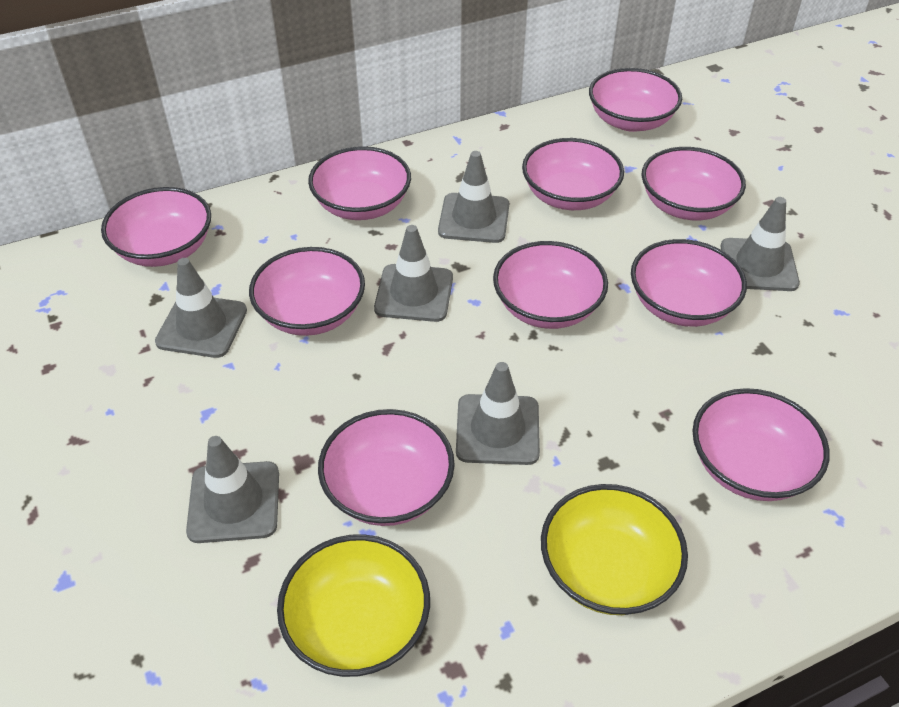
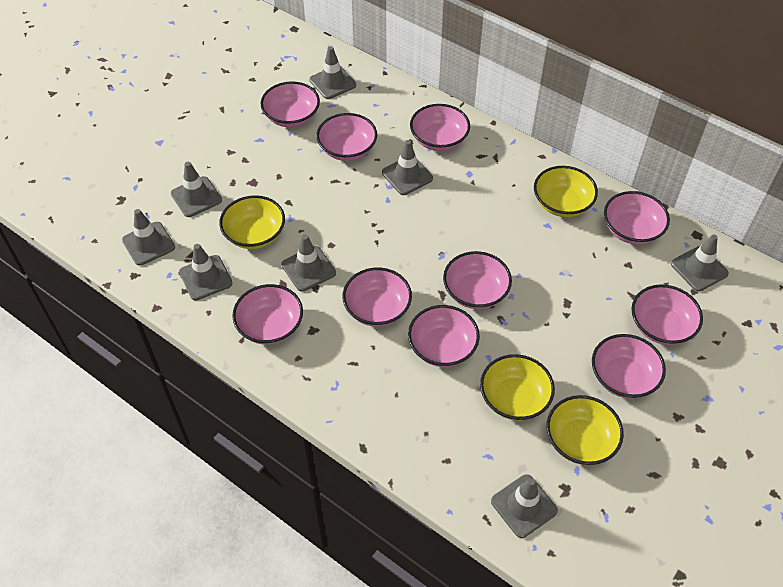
grey traffic cone: [155,258,247,358] [186,436,279,543] [374,225,453,322] [438,151,509,243] [456,362,540,465] [721,197,800,291] = 6 -> [122,209,175,266] [171,162,222,217] [179,244,232,300] [281,235,336,292] [309,46,356,99] [382,140,433,195] [491,474,558,538] [671,235,729,291] = 8
yellow bowl: [277,534,430,677] [541,484,688,615] = 2 -> [219,195,285,249] [480,354,555,421] [534,166,598,217] [546,395,624,465] = 4

